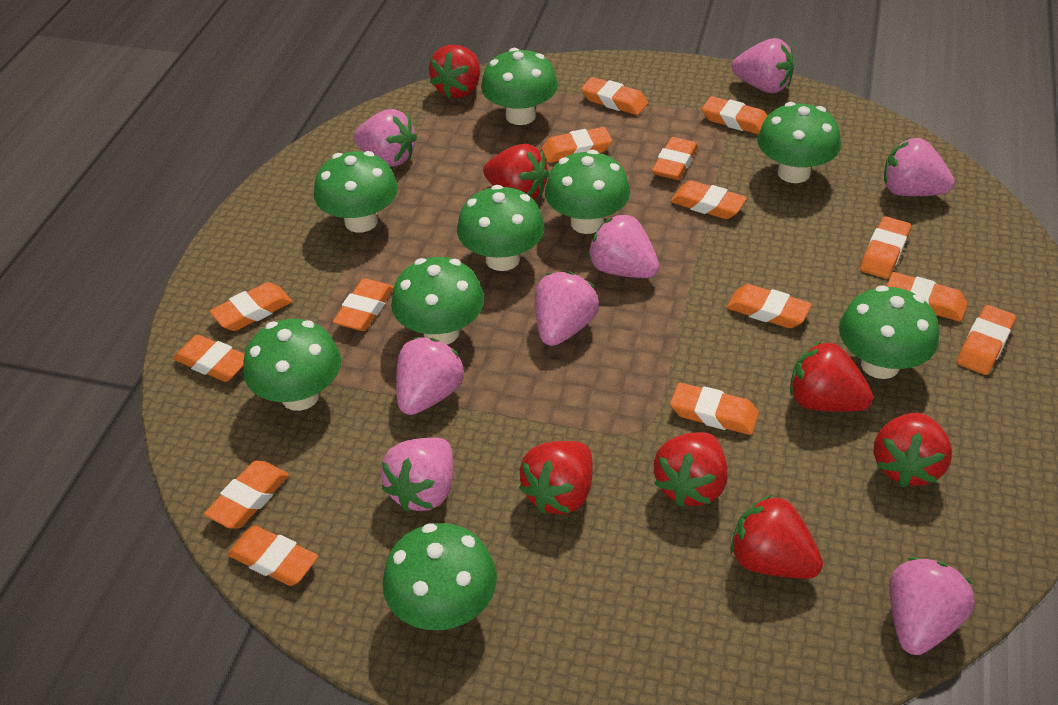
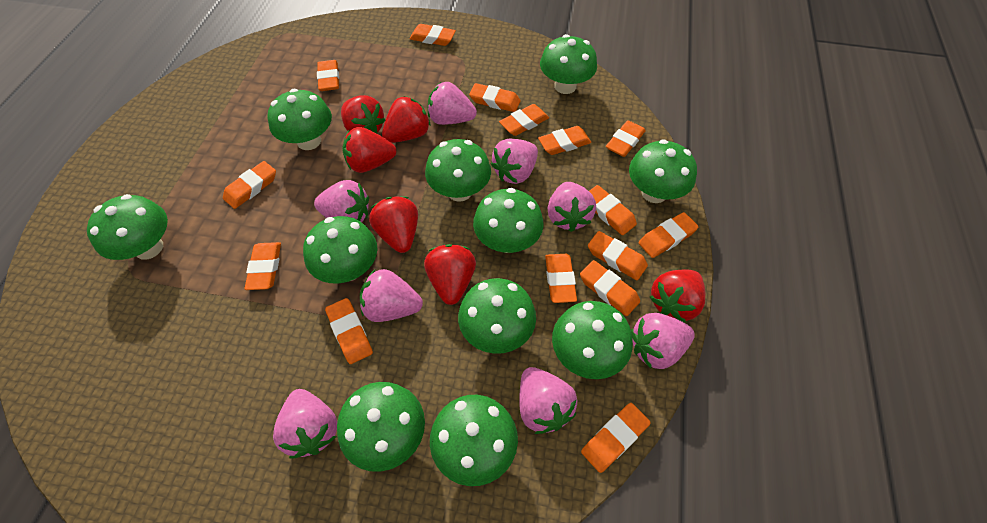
green mushroom: [243,319,341,411] [314,151,398,233] [382,523,497,630] [391,257,484,345] [457,185,545,271] [481,48,558,125] [545,150,630,234] [757,102,841,183] [839,285,939,379] = 9 -> [87,194,168,260] [267,89,332,150] [303,216,377,284] [337,382,425,472] [425,139,491,202] [430,395,518,486] [458,278,536,354] [473,188,544,253] [540,34,597,94] [552,301,633,379] [629,139,697,203] = 11
red strawberry: [429,45,480,98] [483,144,549,200] [519,441,592,514] [654,432,728,507] [731,495,823,579] [790,341,873,412] [873,412,952,487] = 7 -> [341,95,385,133] [342,127,396,173] [369,196,418,253] [382,96,431,143] [424,244,476,305] [650,270,705,323] = 6

